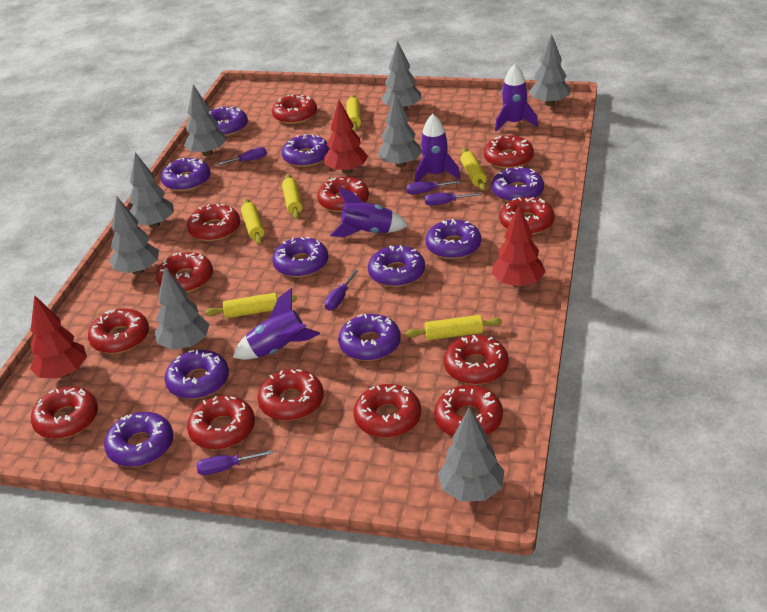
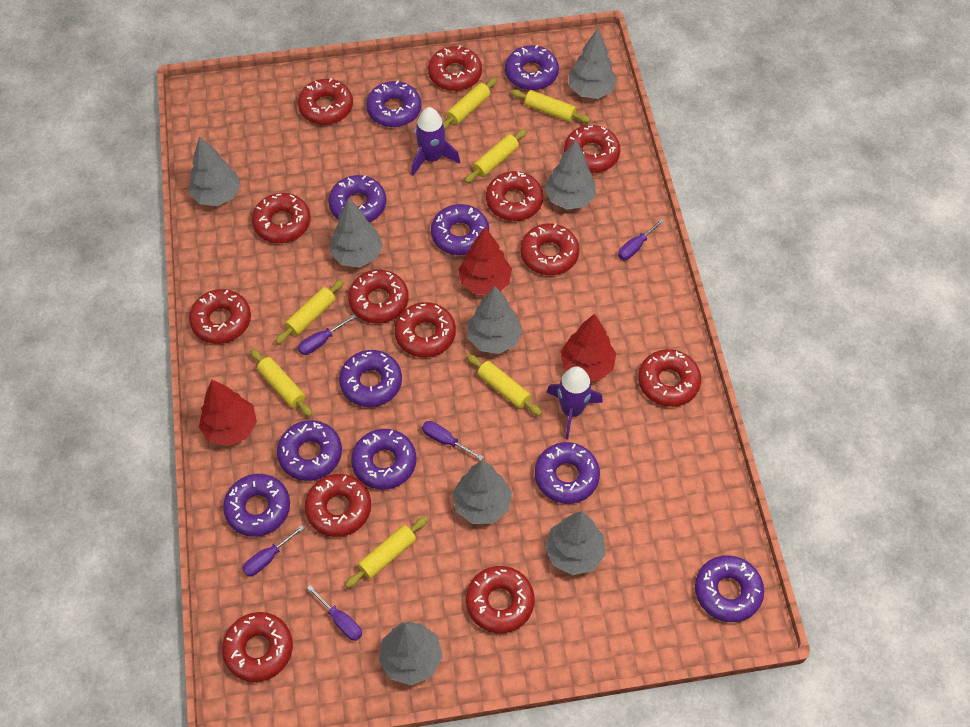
purple rocket: [233,288,320,360] [330,188,408,237] [415,114,461,183] [495,64,538,132] = 4 -> [411,107,460,176] [546,366,603,439] = 2
yellow rolling pin: [204,293,297,318] [241,198,265,245] [282,174,302,219] [346,95,361,132] [405,315,502,340] [460,148,487,191] = 6 -> [250,349,312,417] [275,279,344,344] [345,517,428,588] [443,77,498,130] [464,129,527,183] [467,354,542,416] [511,89,591,123] = 7

